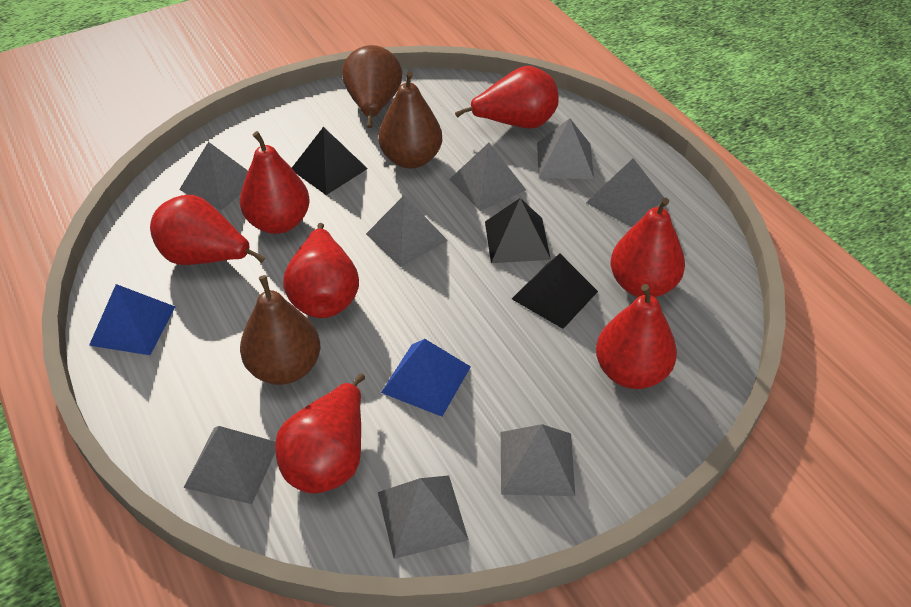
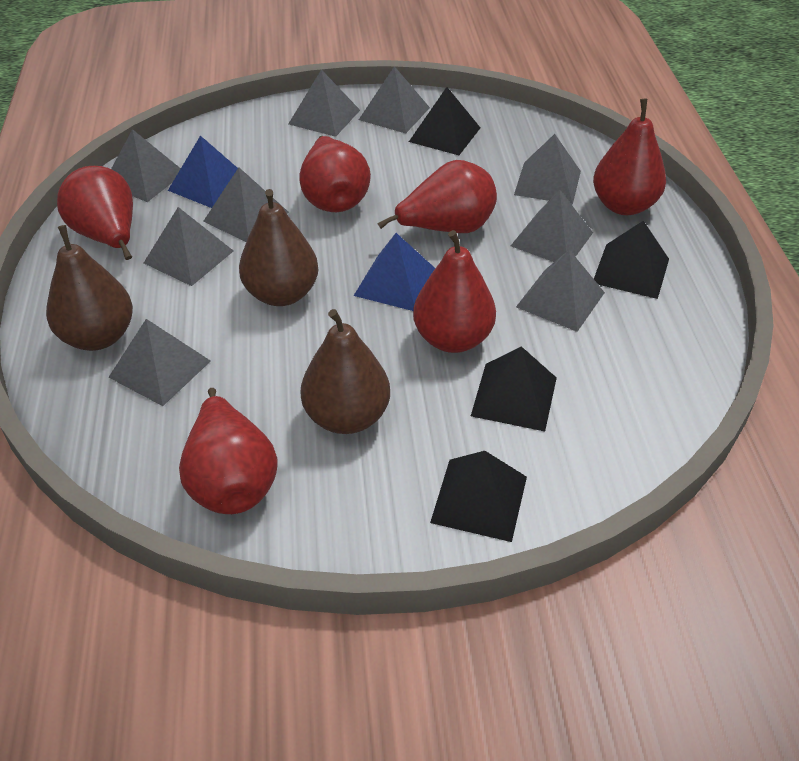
black pyramid: [292,127,368,195] [485,198,551,263] [512,254,598,329] = 3 -> [409,87,480,155] [430,451,527,542] [471,346,557,431] [594,221,669,299] = 4
grey pyramid: [179,142,248,210] [184,426,276,504] [366,195,448,267] [378,475,469,559] [449,143,526,211] [501,424,575,496] [537,118,594,179] [586,158,664,227] = 8 -> [108,319,211,406] [111,129,181,202] [144,207,233,286] [203,168,289,242] [289,69,360,137] [359,66,430,133] [511,190,593,262] [514,134,581,205] [516,250,605,332] = 9
red pear: [150,195,265,265] [240,131,310,234] [275,373,365,494] [283,223,359,318] [455,66,559,129] [596,284,677,389] [611,198,685,297] = 7 -> [57,166,133,260] [179,388,278,514] [299,136,371,212] [377,160,497,233] [413,230,496,353] [593,99,666,215] = 6

